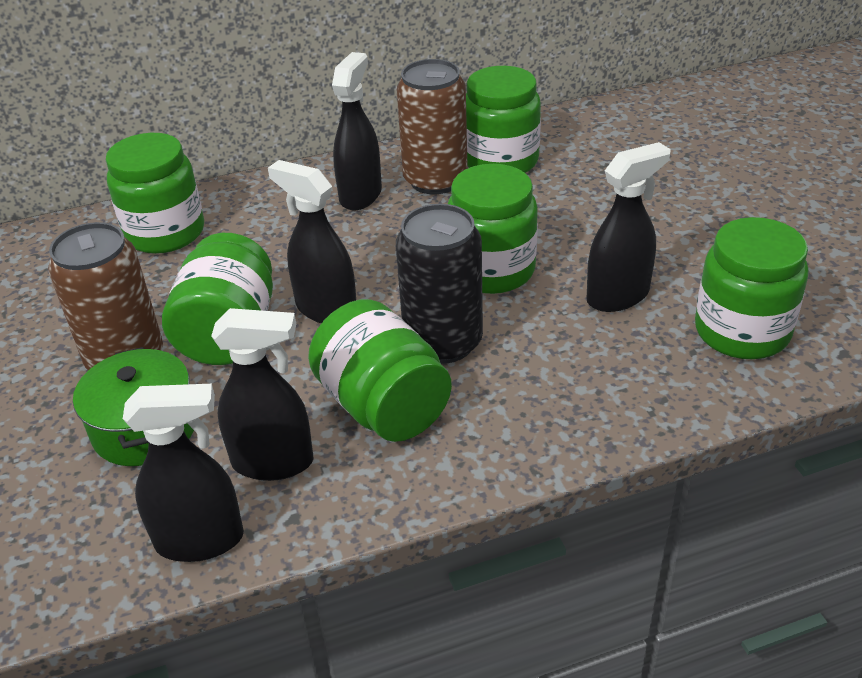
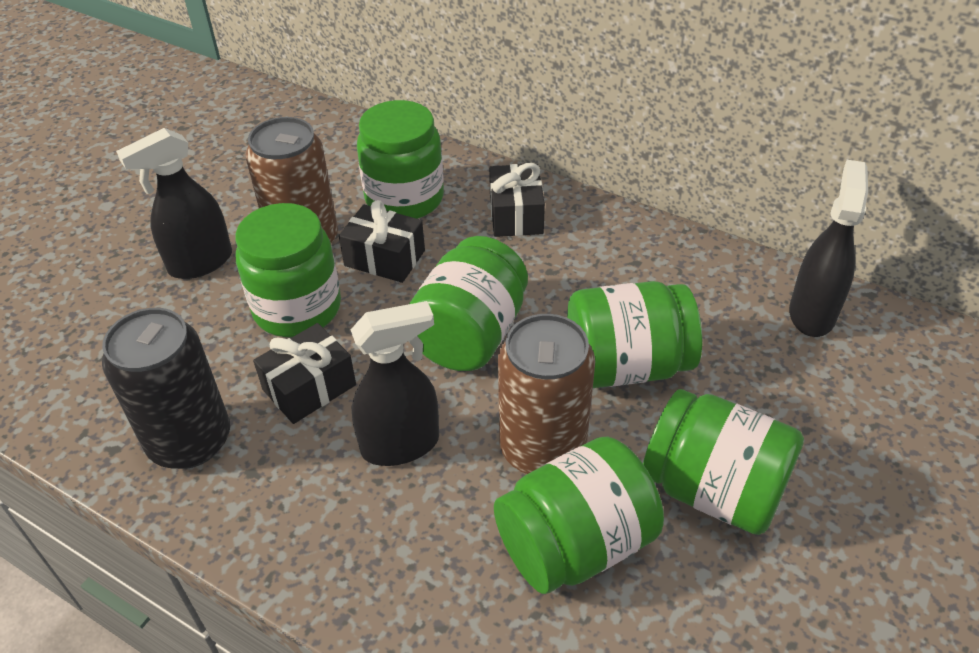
black gift: none = 0 -> [253,323,356,424] [339,200,425,283] [489,163,545,237] = 3
black spray bottle: [123,384,244,562] [211,308,314,481] [268,160,356,323] [332,52,382,210] [586,142,671,312] = 5 -> [116,128,232,279] [351,301,439,466] [789,160,868,337] = 3
green pot: [73,347,194,466] = 1 -> none = 0

